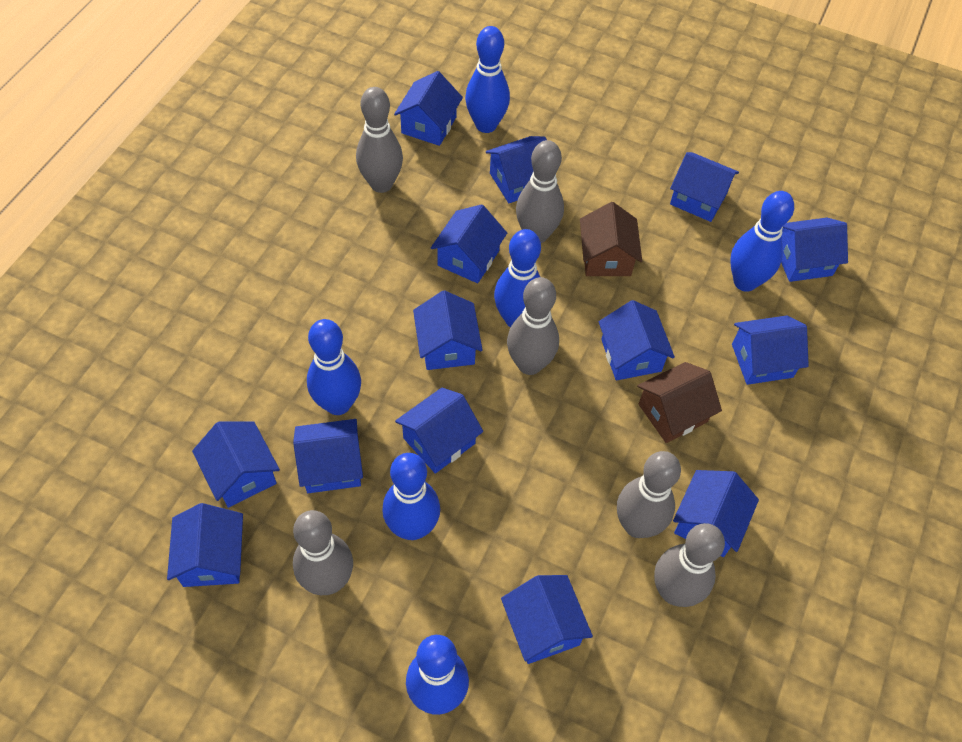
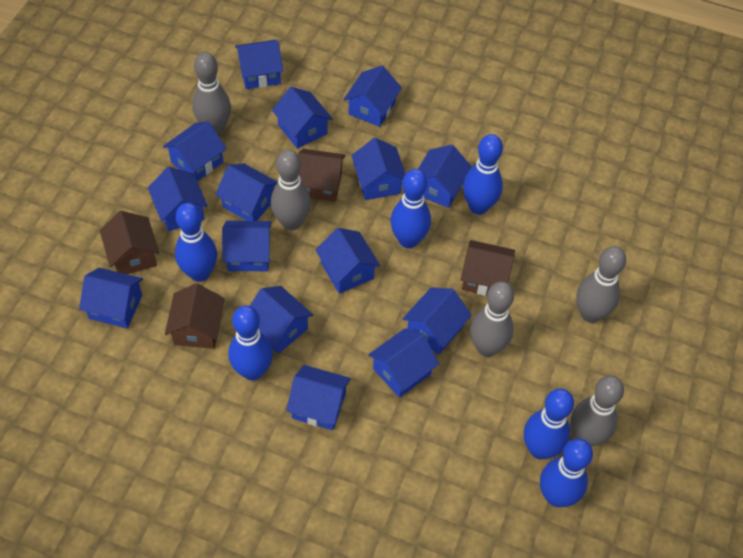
blue house: [167,503,243,587] [192,421,280,508] [293,419,363,493] [394,71,463,146] [395,388,483,474] [413,290,482,370] [431,204,507,283] [486,136,547,203] [501,575,593,664] [599,300,675,380] [670,152,739,222] [673,470,759,557] [732,315,809,385] [781,218,848,282] = 14 -> [79,268,143,328] [148,167,208,231] [163,121,227,181] [215,163,278,221] [222,221,272,271] [235,40,283,89] [250,286,313,354] [272,87,333,149] [286,365,351,430] [316,228,381,294] [344,66,402,127] [351,138,405,200] [368,328,439,398] [403,287,472,355] [418,145,472,208] = 15
brown house: [580,202,642,276] [637,362,722,443] = 2 -> [100,211,159,274] [165,283,225,349] [298,149,346,202] [461,240,515,296] = 4
grey bowling pin: [293,510,353,595] [356,87,403,193] [507,277,559,375] [516,140,564,243] [617,451,681,538] [654,523,725,607] = 6 -> [192,52,231,135] [271,150,311,230] [470,281,514,357] [571,376,624,446] [576,246,626,323] = 5

